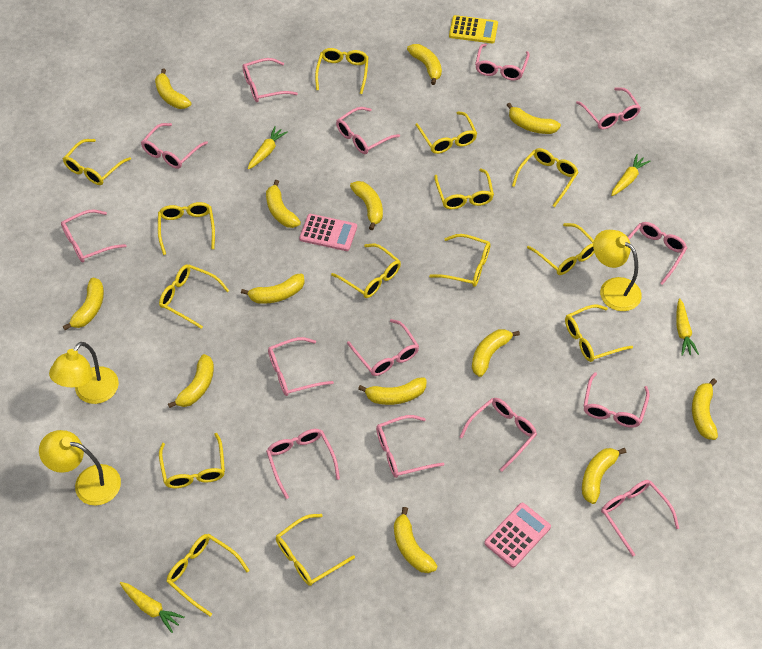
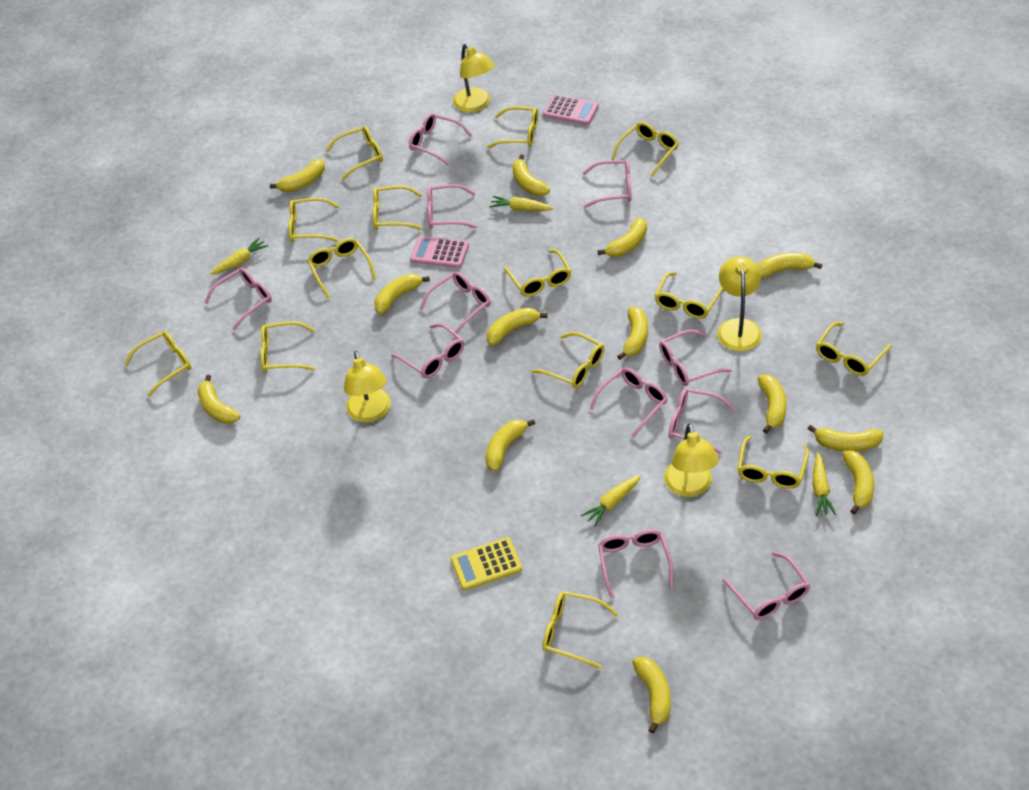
pink glasses: [61,209,127,262] [141,123,208,169] [242,58,298,102] [266,429,340,499] [268,337,334,396] [336,107,400,154] [347,319,419,376] [376,415,444,478] [459,398,537,472] [475,44,530,81] [576,87,641,130] [583,372,649,428] [601,480,679,556] [628,222,687,285] = 14 -> [204,267,272,330] [391,323,464,378] [409,113,472,165] [420,272,491,334] [427,184,477,229] [583,160,631,208] [589,367,667,438] [598,529,673,599] [659,330,732,386] [669,388,736,454] [722,552,810,620] = 11
yellow lamp: [39,430,121,506] [49,342,119,404] [593,230,642,311] = 3 -> [344,351,391,423] [453,44,495,112] [664,423,719,497] [717,257,762,351] = 4

